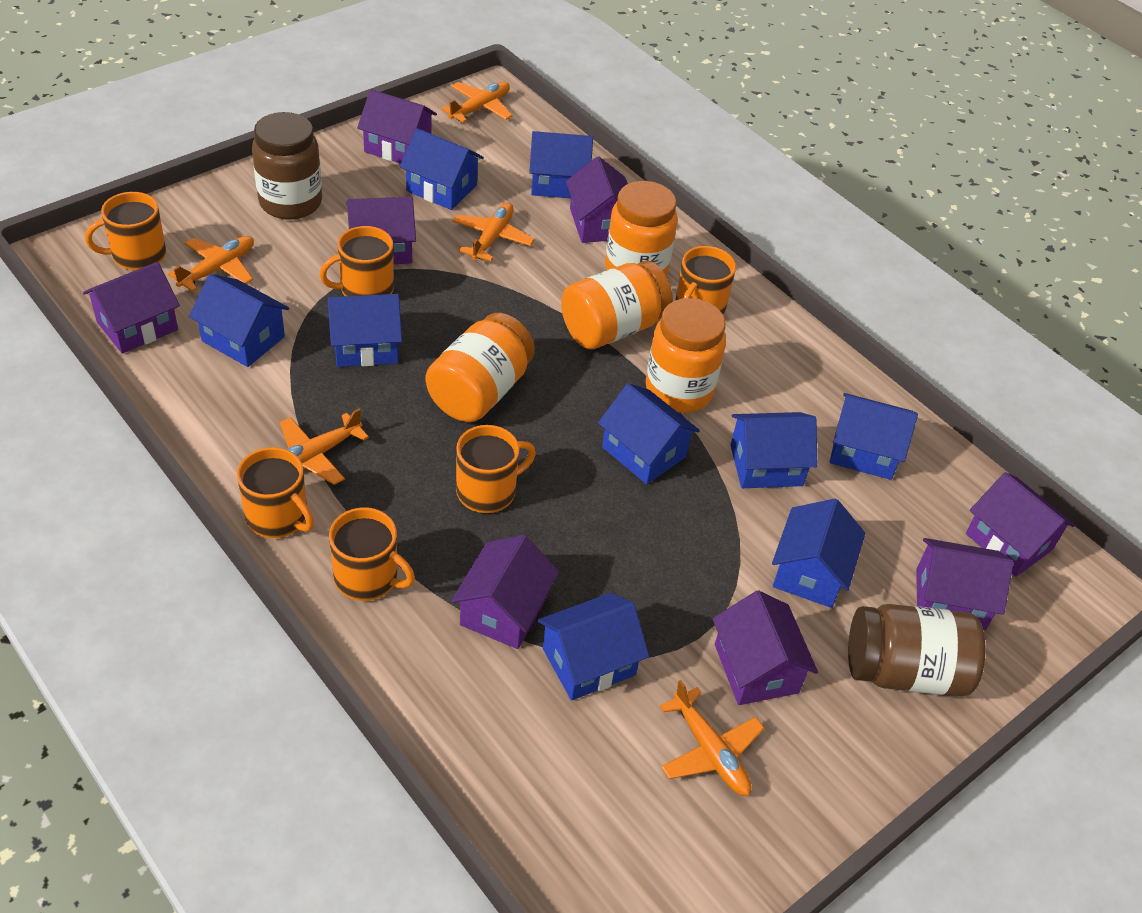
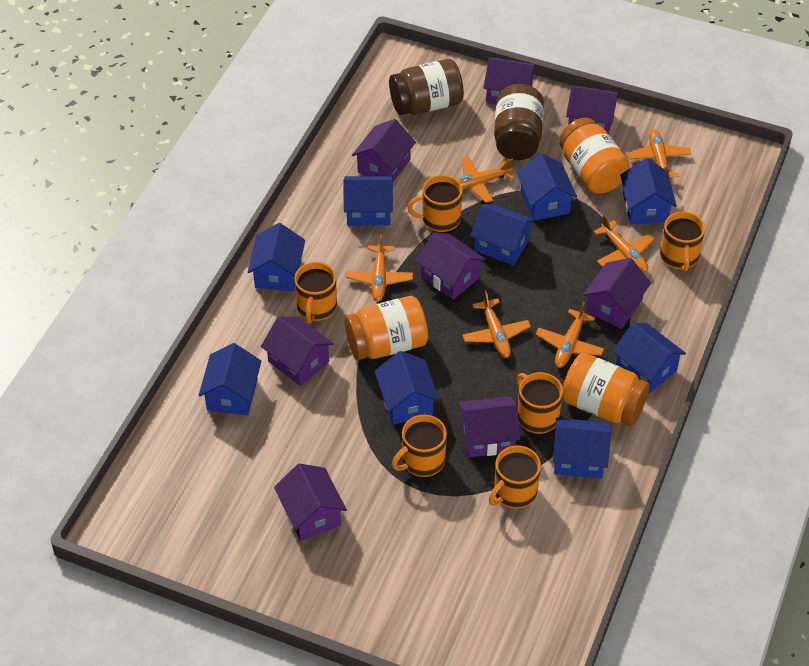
orange jar: [426,313,535,422] [561,261,673,349] [605,181,678,275] [646,298,726,413] = 4 -> [344,296,428,360] [559,117,630,193] [562,353,650,426] = 3
orange plane: [168,236,254,292] [280,408,369,485] [441,82,513,123] [453,203,535,261] [660,680,764,796] = 5 -> [345,235,413,302] [455,156,515,203] [462,290,531,358] [536,302,604,368] [593,215,655,272] [627,129,691,178] = 6

